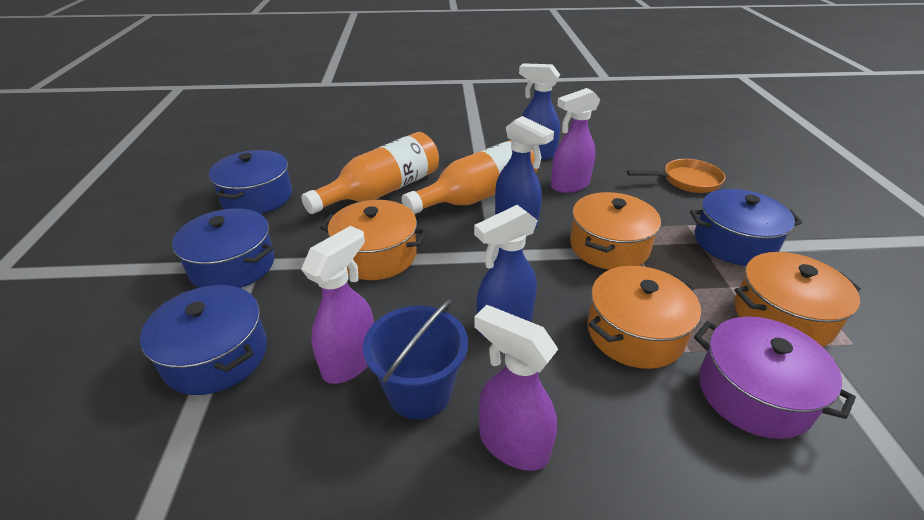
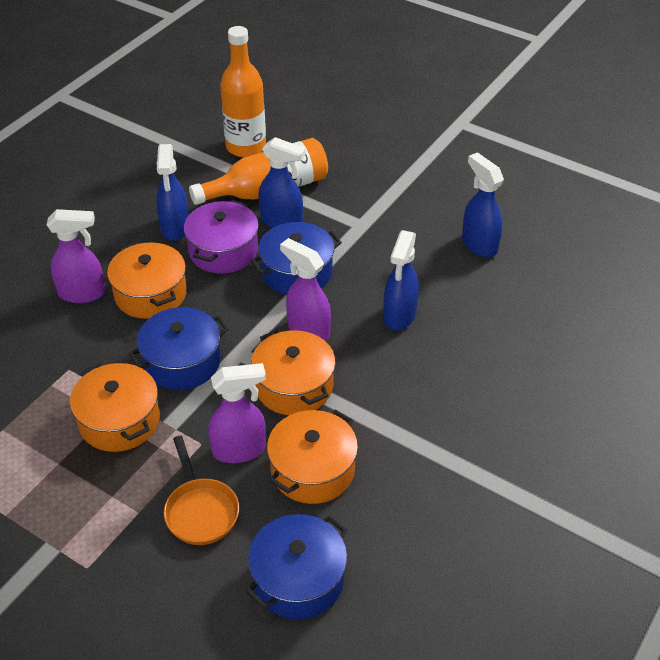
blue bucket: [363,300,468,419] = 1 -> none = 0
blue pot: [140,285,267,395] [172,208,275,288] [209,150,292,214] [690,189,802,266] = 4 -> [129,307,229,390] [246,514,347,620] [251,222,342,295] = 3
blue spray bottle: [474,205,538,337] [495,116,554,228] [519,63,560,160] = 3 -> [156,144,189,241] [259,137,306,228] [383,230,419,331] [462,152,504,257] = 4

